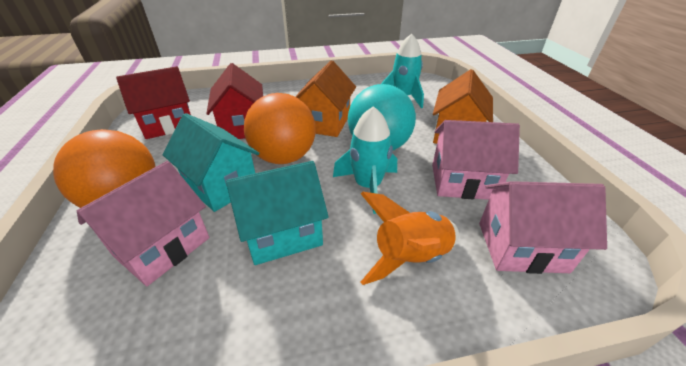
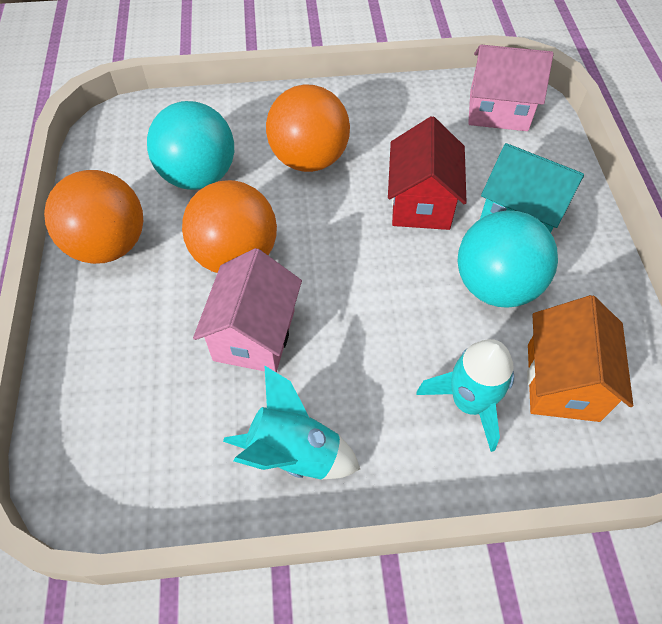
orange ball: [53,129,156,208] [244,93,316,164] = 2 -> [44,170,143,264] [182,180,277,273] [266,84,350,172] = 3
orange house: [295,60,356,137] [433,69,493,144] = 2 -> [527,295,633,422] = 1
orange rocket: [361,192,459,285] = 1 -> none = 0
pink house: [77,161,209,286] [432,120,520,200] [479,181,607,274] = 3 -> [193,248,302,372] [468,45,553,131] = 2
red house: [116,66,191,139] [206,63,263,139] = 2 -> [388,116,467,230] = 1
turquoise ball: [348,84,416,150] = 1 -> [147,101,234,190] [457,210,558,308] = 2
turquoise house: [163,113,259,212] [226,161,329,265] = 2 -> [480,143,584,233] = 1

